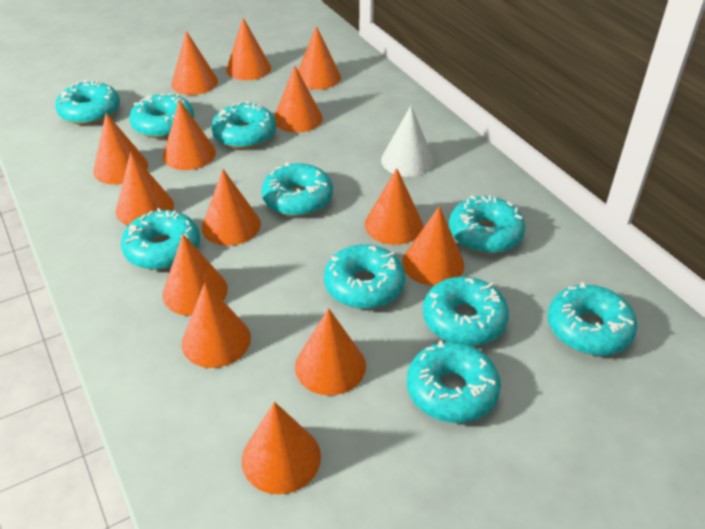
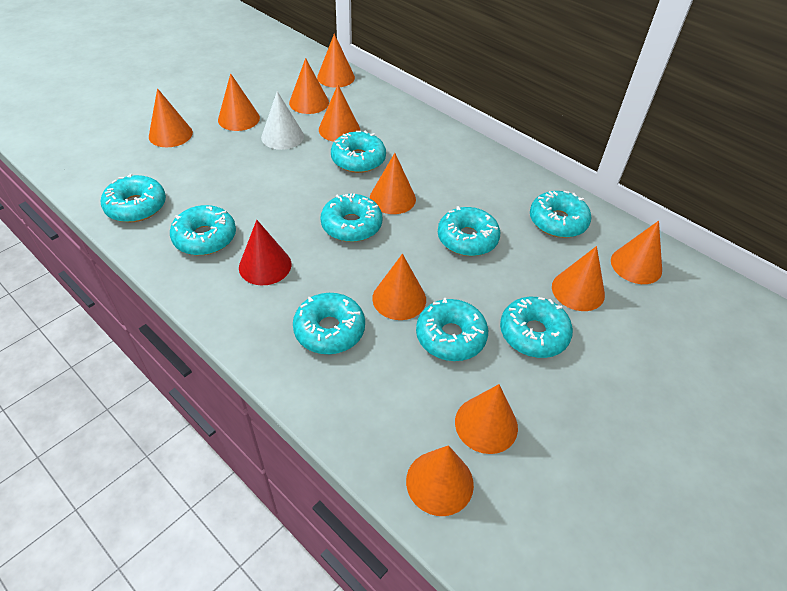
orange cone: [93,113,148,185] [116,152,174,225] [162,234,228,316] [163,99,216,170] [171,31,218,95] [181,283,251,368] [202,169,261,246] [226,18,271,80] [242,402,321,494] [274,65,323,133] [295,308,366,395] [298,26,341,90] [365,168,423,245] [402,206,464,286] = 14 -> [149,88,193,147] [218,73,260,131] [289,58,329,114] [317,34,355,88] [319,85,360,142] [370,153,416,214] [372,254,426,320] [406,445,474,516] [455,384,518,454] [552,246,605,311] [611,221,662,284] = 11
red cone: none = 0 -> [239,220,291,286] = 1
turquoise donut: [55,80,120,125] [121,208,200,270] [129,93,194,138] [211,101,276,149] [261,162,333,216] [324,244,405,309] [407,341,501,423] [423,277,509,346] [449,195,525,254] [548,282,637,355] = 10 -> [101,174,166,222] [170,205,236,255] [293,293,365,354] [320,193,382,242] [331,131,386,173] [416,298,488,361] [438,206,500,256] [500,297,573,358] [530,191,591,238] = 9

